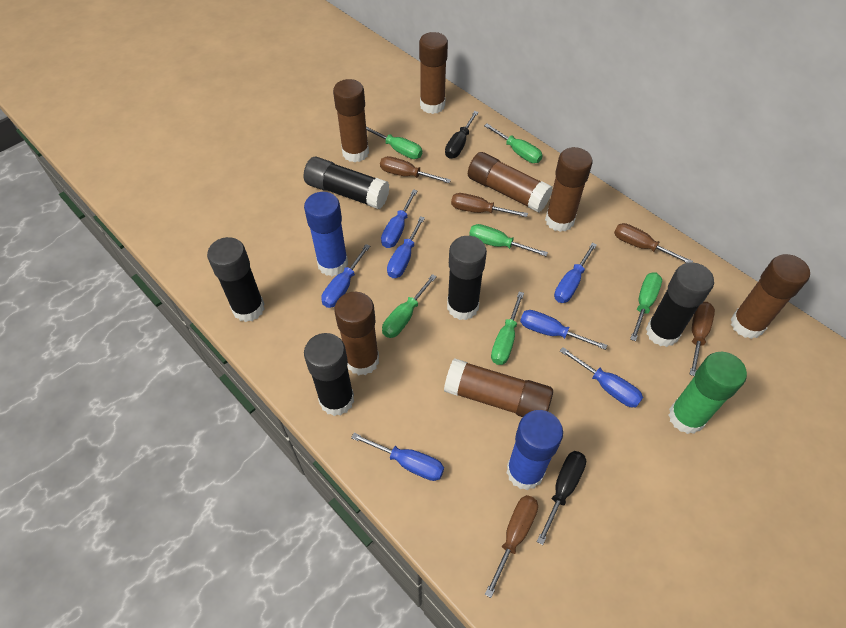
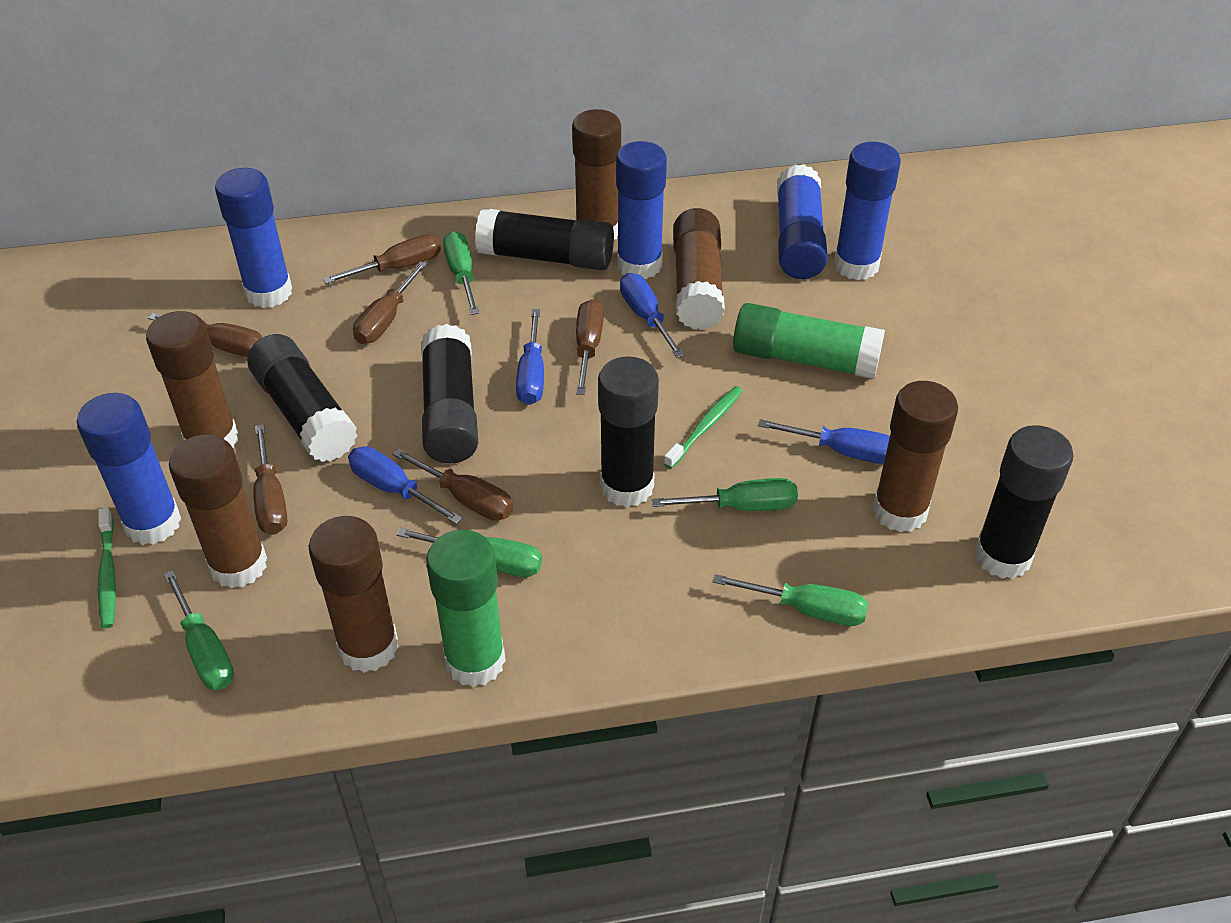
black screwdriver: [445,111,479,159] [537,451,586,545] = 2 -> none = 0
blue glue stick: [304,192,348,276] [506,410,563,490] = 2 -> [77,393,181,545] [215,168,292,308] [616,141,667,279] [777,164,828,279] [834,142,901,280] = 5
blue screwdriver: [321,244,370,308] [351,433,444,481] [381,189,417,248] [387,216,425,278] [520,310,607,350] [554,243,597,303] [560,347,643,407] = 7 -> [348,446,462,524] [516,309,544,405] [620,273,684,358] [758,419,890,464] = 4
brown glue stick: [333,79,369,162] [334,292,379,375] [419,32,448,114] [444,358,553,417] [468,152,553,213] [545,147,593,232] [730,254,810,339] = 7 -> [146,311,238,448] [169,434,267,589] [308,516,398,673] [572,109,621,240] [673,208,725,330] [872,381,958,532] = 6
brown screwdriver: [380,156,451,183] [451,193,528,217] [485,495,538,598] [614,223,693,263] [689,302,715,376] = 5 -> [148,313,263,357] [253,424,287,535] [323,235,441,284] [353,261,427,344] [393,448,513,521] [576,300,604,395] = 6
green glue stick: [668,352,747,434] = 1 -> [426,530,506,687] [733,303,885,379] = 2
green screwdriver: [366,126,422,159] [382,274,437,338] [469,224,548,256] [484,124,543,163] [491,292,524,365] [630,273,662,341] = 6 -> [164,570,234,690] [396,528,542,577] [443,231,479,315] [652,478,798,511] [713,574,868,626] = 5
green toothbrush: none = 0 -> [98,507,116,628] [663,386,743,469] = 2

